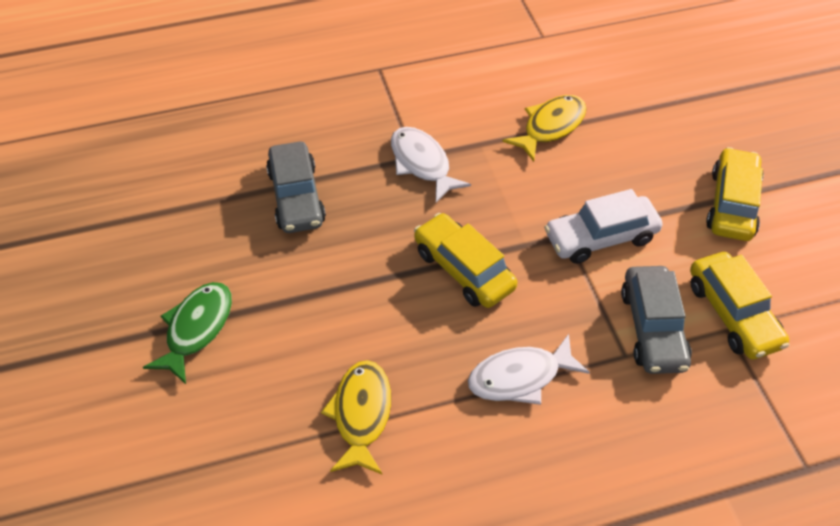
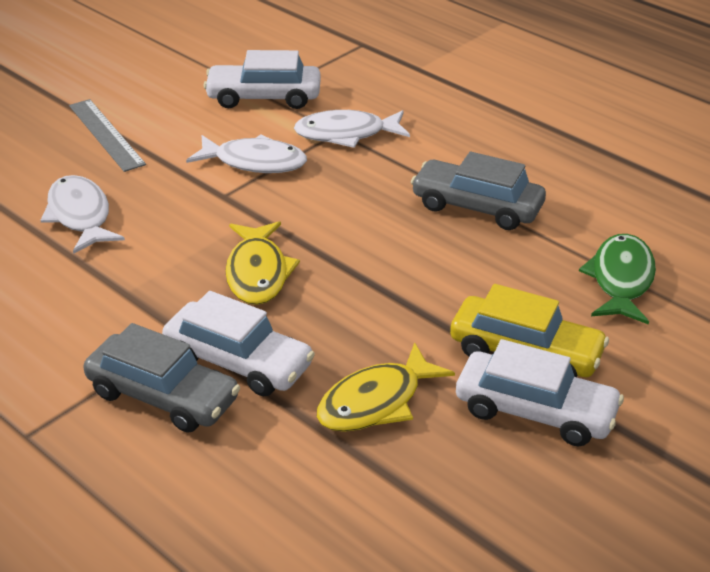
grey ruler: none = 0 -> [69,99,146,172] = 1
white car: [544,189,663,264] = 1 -> [162,291,315,396] [203,50,321,109] [456,339,624,446] = 3
white fish: [391,127,471,203] [468,334,590,405] = 2 -> [40,175,125,254] [186,135,307,173] [294,110,410,148] = 3
yellow car: [414,213,518,308] [690,252,790,359] [706,147,764,241] = 3 -> [450,284,609,377] = 1

